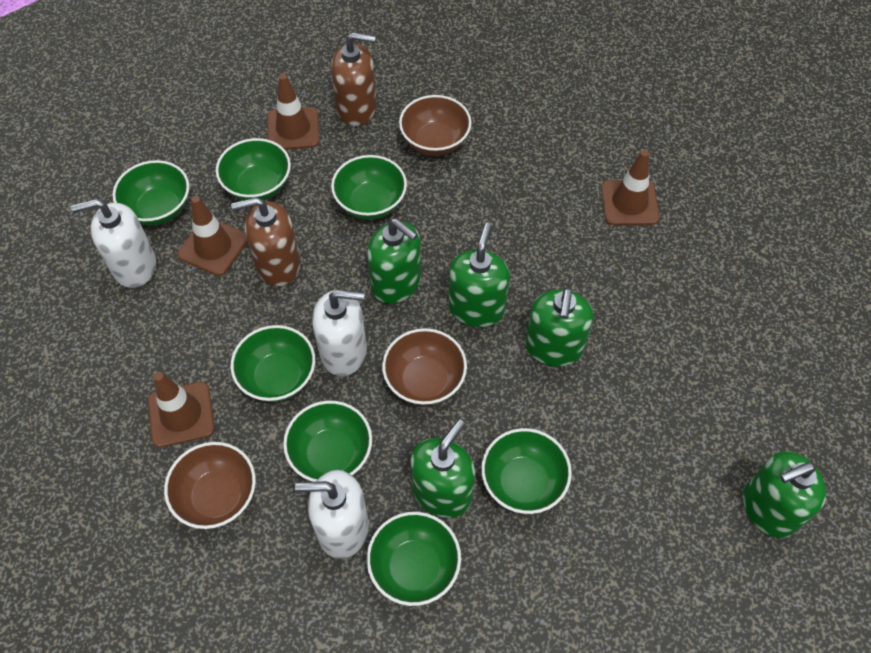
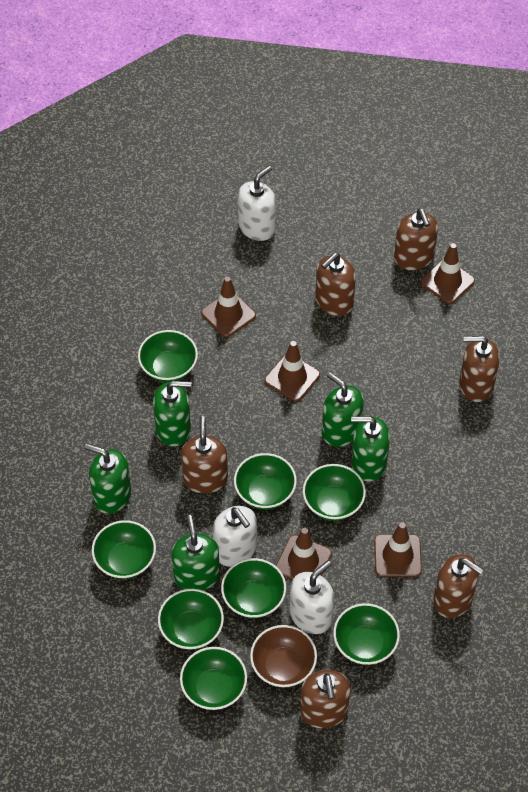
brown bowl: [164,442,256,529] [382,328,467,406] [399,95,471,156] = 3 -> [250,625,317,688] = 1
brown soap dispenser: [231,197,300,286] [331,32,377,126] = 2 -> [181,416,228,494] [300,670,351,728] [315,253,356,316] [394,209,438,270] [433,554,484,618] [459,336,500,402] = 6
brown traffic cone: [148,372,215,448] [177,196,248,276] [267,74,320,150] [601,150,659,225] = 4 -> [201,277,256,337] [265,341,320,402] [275,528,332,580] [374,522,422,577] [421,243,475,304] = 5
green bowl: [112,160,189,225] [216,138,291,200] [230,325,315,402] [283,401,372,482] [331,155,407,220] [367,512,461,606] [481,428,572,514] = 7 -> [92,520,156,579] [138,330,198,382] [158,589,224,650] [180,647,247,710] [221,558,286,618] [234,453,297,510] [303,464,366,521] [333,603,400,665] = 8

